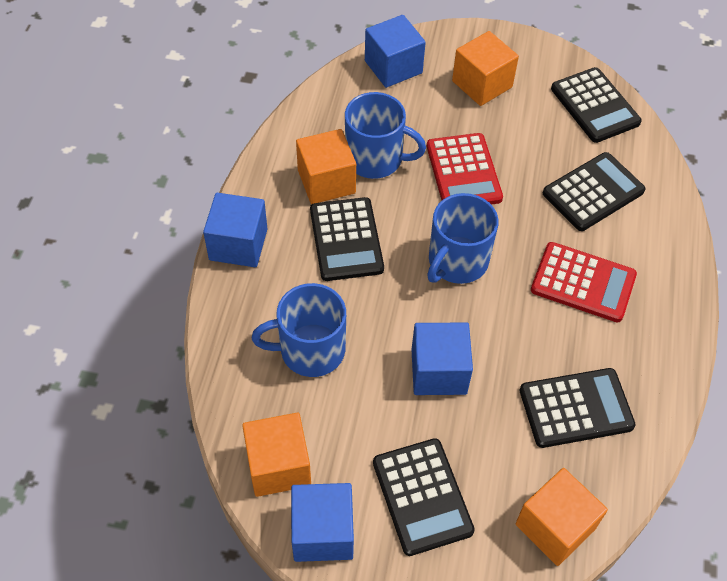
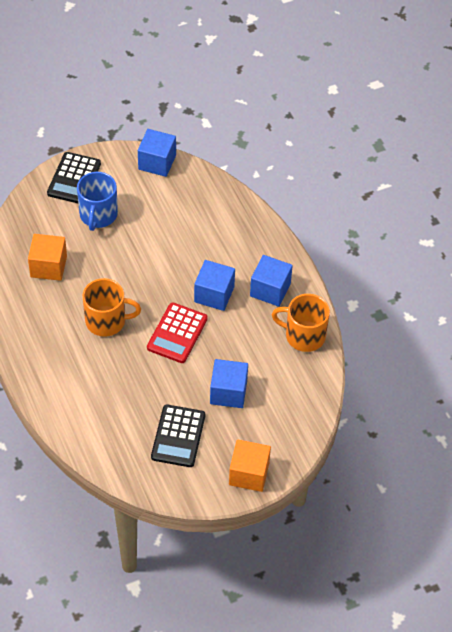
black calculator: [310,197,384,281] [373,438,475,556] [520,368,636,448] [543,152,646,231] [551,67,642,143] = 5 -> [47,152,101,203] [151,404,205,467] = 2
blue mug: [252,283,346,377] [345,92,426,179] [427,193,499,284] = 3 -> [77,172,118,231] = 1
orange cube: [242,413,311,497] [296,129,356,204] [452,31,519,106] [515,468,608,566] = 4 -> [28,234,67,281] [229,439,271,492] = 2
orange mug: none = 0 -> [83,278,141,337] [272,294,330,352] = 2
red calculator: [427,133,503,205] [531,242,637,322] = 2 -> [147,302,208,363] = 1

